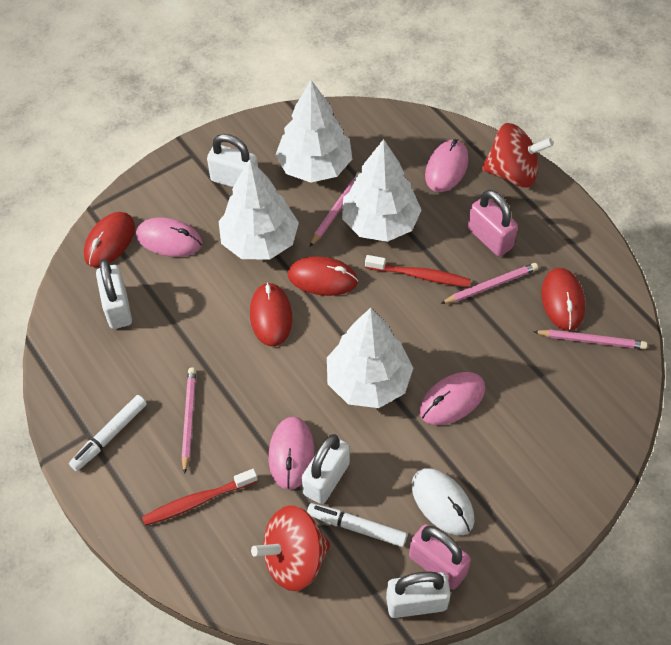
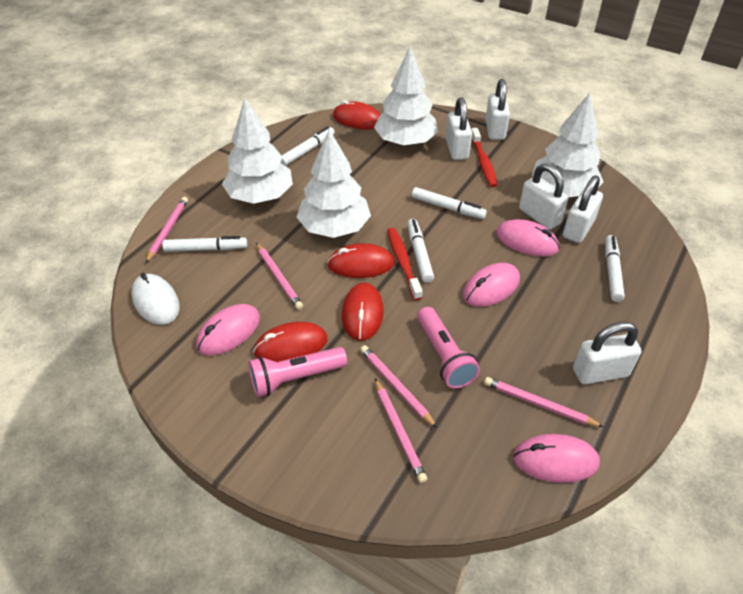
pink flashlight: none = 0 -> [249,347,347,397] [417,307,480,389] = 2
pink padlock: [409,524,471,590] [468,190,518,256] = 2 -> none = 0
pink pencil: [182,367,196,474] [310,172,361,247] [440,263,538,304] [533,329,647,349] = 4 -> [146,197,188,263] [256,243,303,310] [360,345,437,428] [375,379,427,483] [484,377,604,427] = 5
red spinning top: [251,505,331,591] [482,123,553,188] = 2 -> none = 0
white marker: [69,395,147,471] [307,503,407,547] = 2 -> [162,236,247,252] [280,126,335,166] [407,219,434,283] [412,187,487,219] [605,235,625,302] = 5
white padlock: [96,259,132,329] [207,134,258,187] [302,434,350,504] [386,572,451,618] = 4 -> [445,98,472,160] [486,79,510,140] [519,163,568,230] [563,176,603,243] [573,322,641,384] = 5

